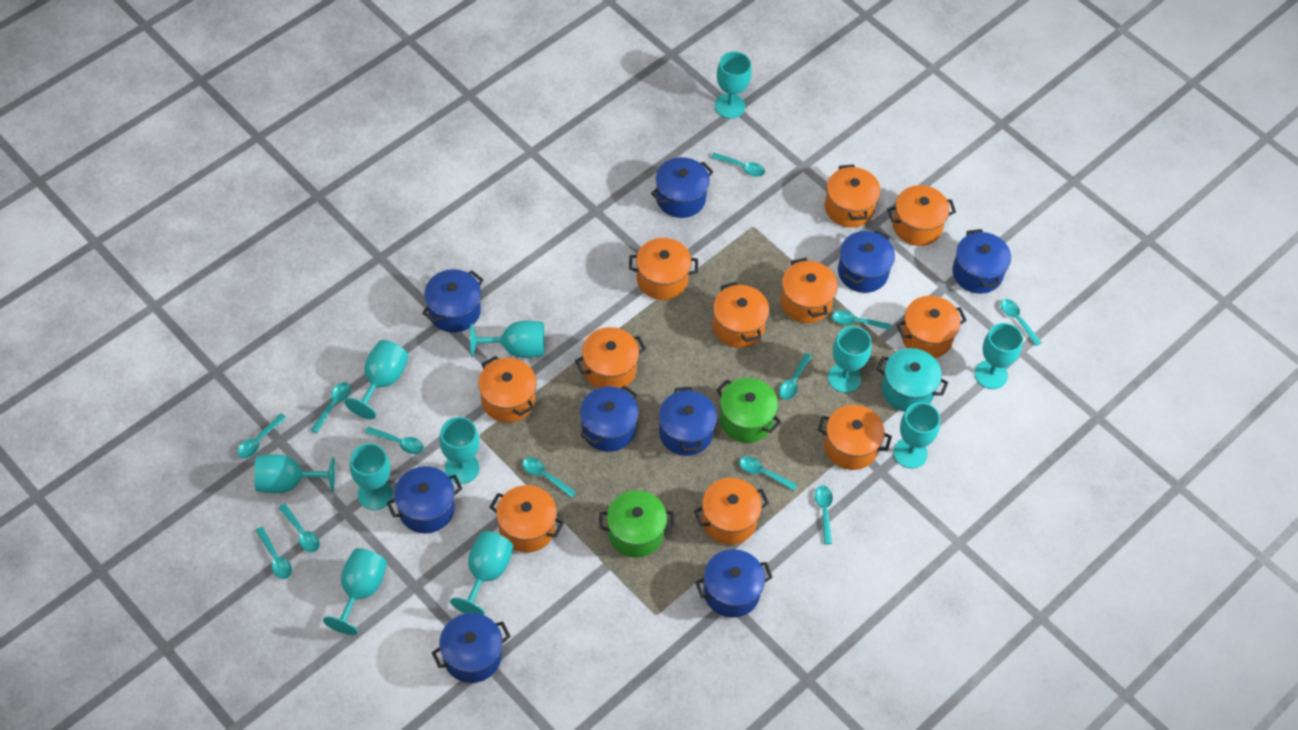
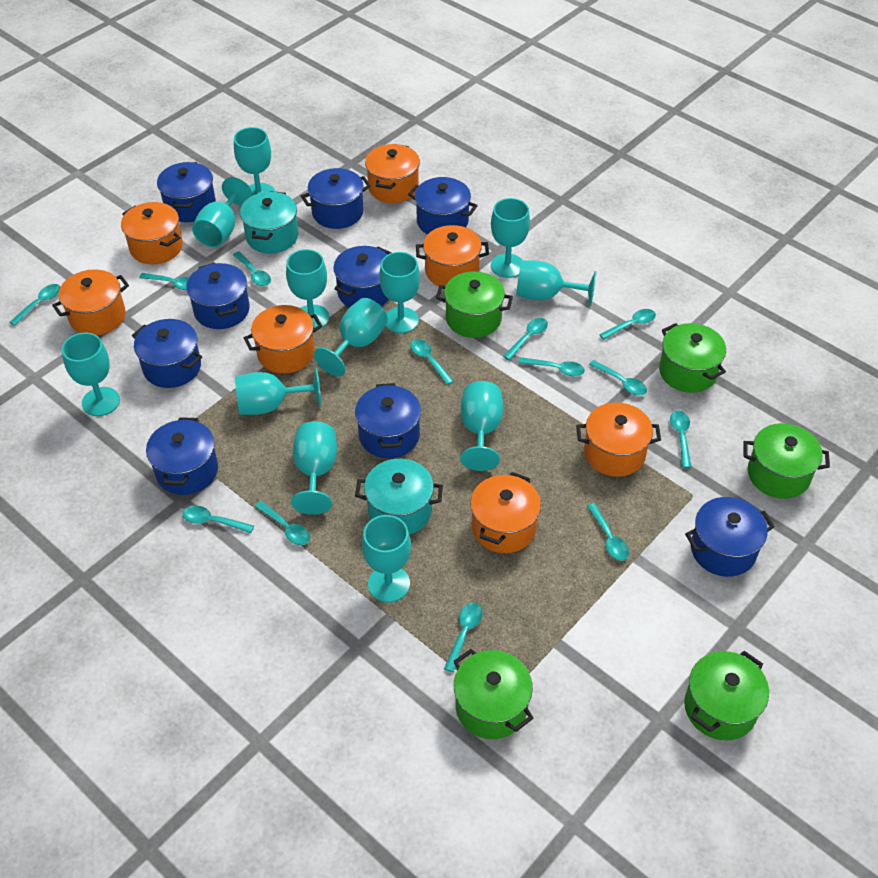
green pot: [599,490,675,558] [716,378,782,443] = 2 -> [436,271,513,338] [454,649,534,739] [659,323,726,393] [684,651,769,740] [744,423,830,499] = 5
orange pot: [478,356,537,423] [490,485,564,553] [575,327,646,388] [629,238,698,300] [694,478,769,545] [713,282,769,348] [780,258,838,323] [818,405,892,470] [825,164,881,228] [887,185,956,246] [896,296,967,358] = 11 -> [52,269,129,335] [121,202,183,264] [244,305,322,373] [365,144,420,203] [416,225,489,286] [470,472,541,553] [576,402,661,477] = 7
turquoise goblet: [254,454,335,493] [323,548,387,635] [344,340,409,419] [350,443,393,510] [439,417,480,484] [450,531,513,615] [470,321,544,358] [715,51,752,119] [828,326,871,393] [893,402,940,469] [975,323,1023,389] = 11 -> [62,333,120,416] [192,177,252,247] [234,127,275,196] [235,368,321,415] [286,249,329,329] [291,421,337,515] [314,298,388,376] [362,515,411,602] [379,252,420,333] [460,381,503,471] [491,198,530,278] [516,260,597,306] = 12
turquoise pot: [876,348,948,412] = 1 -> [240,191,298,254] [355,459,443,535] = 2
turquoise spoon: [237,413,287,458] [255,527,292,579] [279,503,320,552] [311,382,351,433] [365,427,424,454] [522,457,576,498] [711,153,765,177] [739,456,797,491] [779,353,812,400] [815,485,833,544] [832,310,891,330] [1000,299,1042,346] = 12 -> [9,284,60,326] [139,273,189,290] [183,506,254,533] [233,251,271,286] [255,501,310,545] [410,339,454,385] [444,602,483,672] [503,318,548,360] [519,357,585,376] [587,503,629,561] [589,360,647,395] [599,309,656,340] [670,410,691,468] = 13

